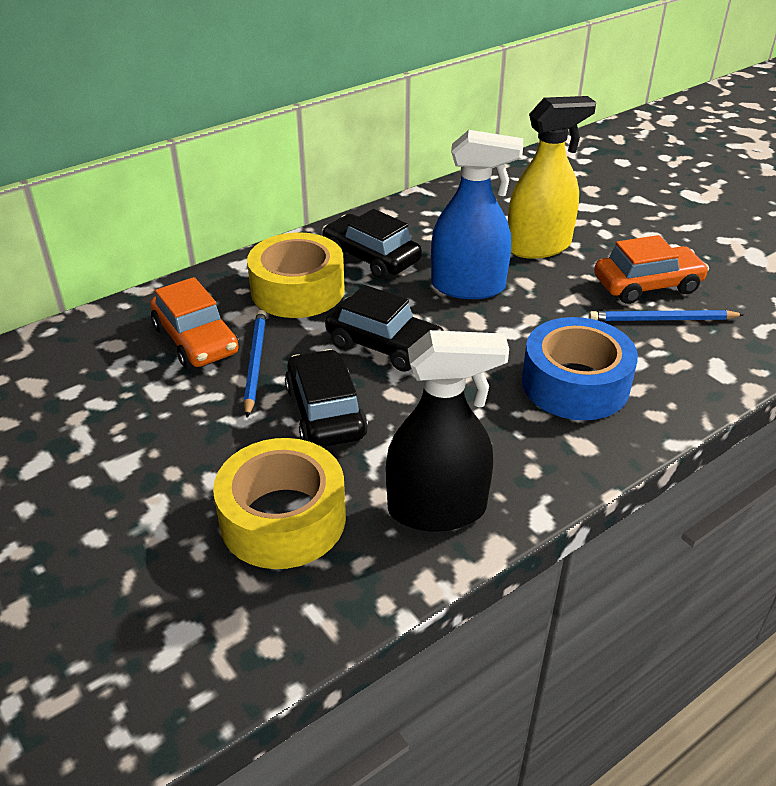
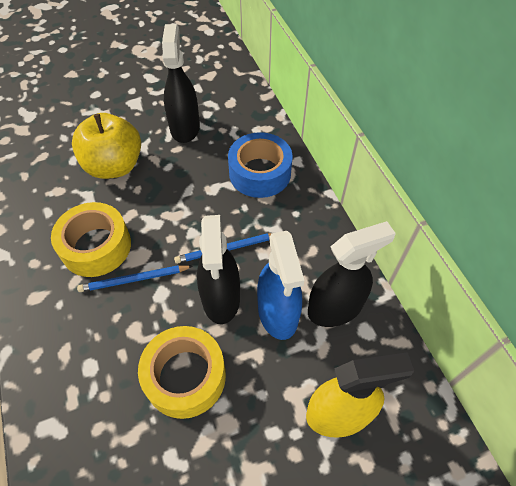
black car: [285,349,368,447] [322,209,422,279] [325,285,444,372] = 3 -> none = 0
black spray bottle: [386,330,509,532] = 1 -> [162,24,200,143] [197,215,240,324] [308,221,396,327] = 3
orange car: [150,277,239,369] [594,235,709,304] = 2 -> none = 0
yellow apple: none = 0 -> [72,113,141,179] = 1

